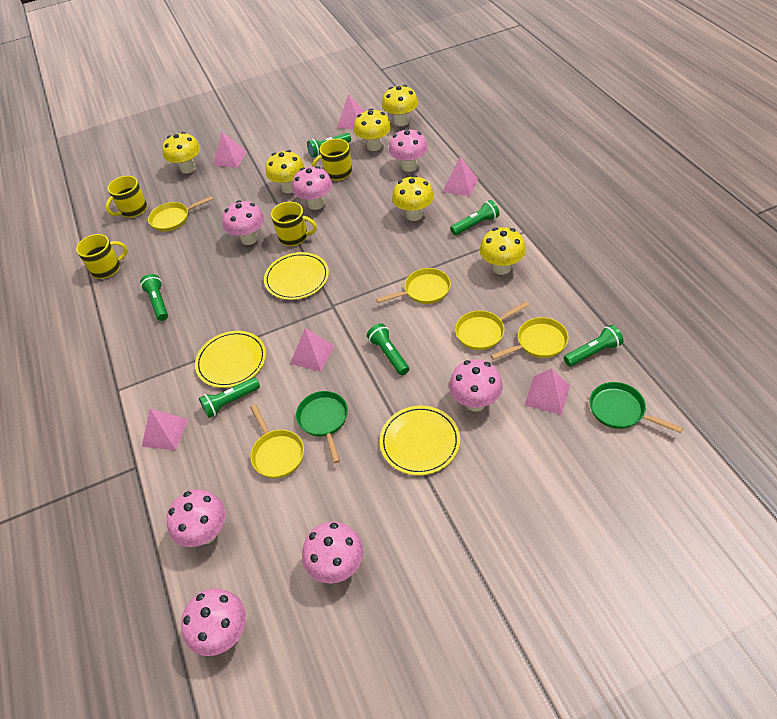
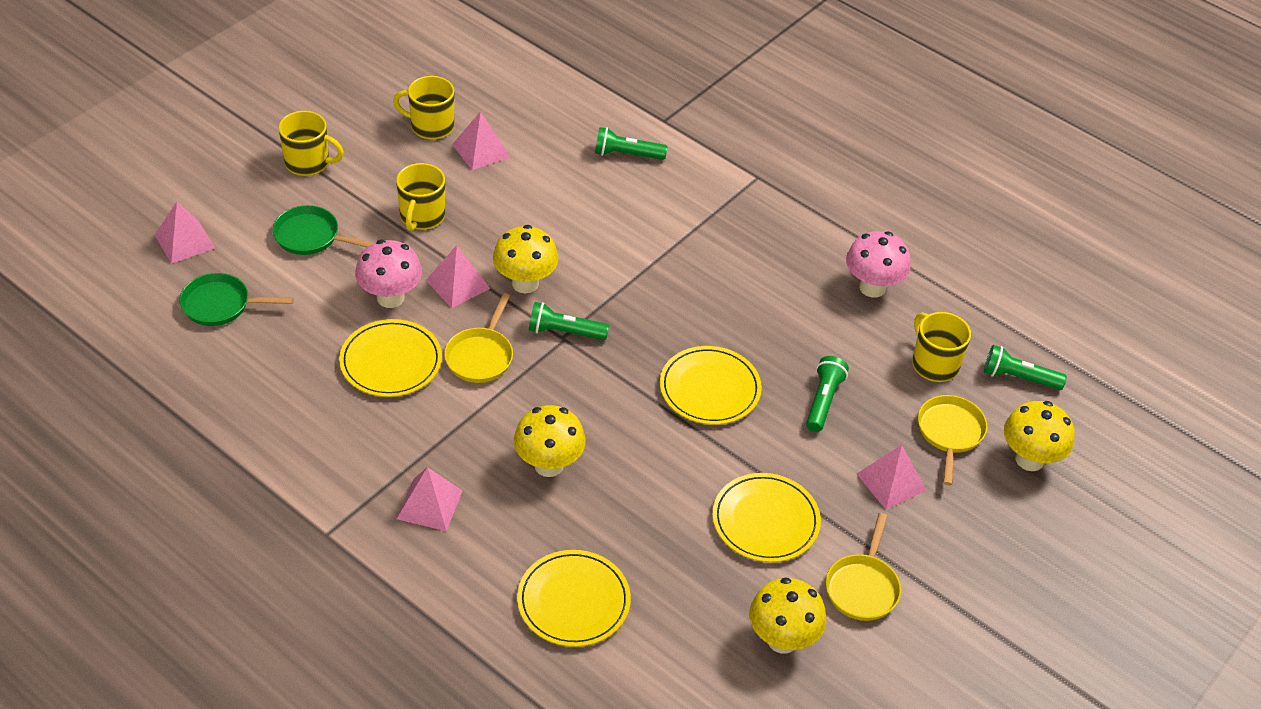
green flashlight: [140,274,168,321] [199,377,260,418] [307,133,351,157] [367,323,409,375] [450,200,499,235] [564,325,623,366] = 6 -> [529,302,609,340] [595,127,668,160] [806,356,849,432] [984,345,1067,390] = 4
pink mushroom: [166,489,226,547] [181,589,246,656] [222,200,264,245] [292,166,332,210] [302,522,363,584] [389,128,428,172] [449,359,503,412] = 7 -> [355,240,422,308] [846,231,911,298] = 2
pink pyramid: [142,409,188,450] [213,132,247,168] [290,328,335,372] [337,94,365,129] [443,157,478,196] [525,368,570,415] = 6 -> [155,202,215,264] [397,467,462,531] [426,245,490,308] [452,111,510,170] [857,445,927,510] = 5
yellow mushroom: [162,132,200,174] [266,150,305,193] [354,109,391,151] [382,85,418,126] [392,175,434,221] [480,227,526,275] = 6 -> [493,225,559,293] [514,405,586,477] [749,577,826,654] [1004,401,1075,471] = 4
yellow pan: [148,196,213,232] [250,404,304,478] [376,268,451,304] [455,301,529,350] [491,317,569,360] = 5 -> [444,293,513,383] [826,513,901,621] [918,395,987,485] = 3
yellow plate: [195,331,266,388] [264,252,329,300] [380,406,460,475] = 3 -> [339,319,442,397] [517,550,631,647] [660,346,762,425] [712,473,821,562] = 4

